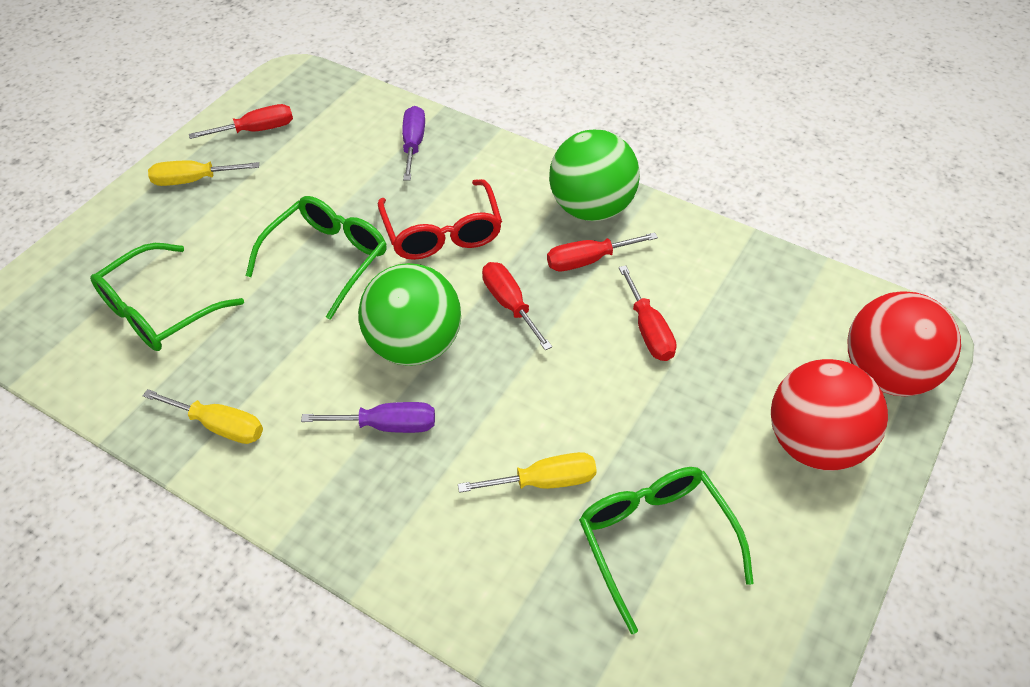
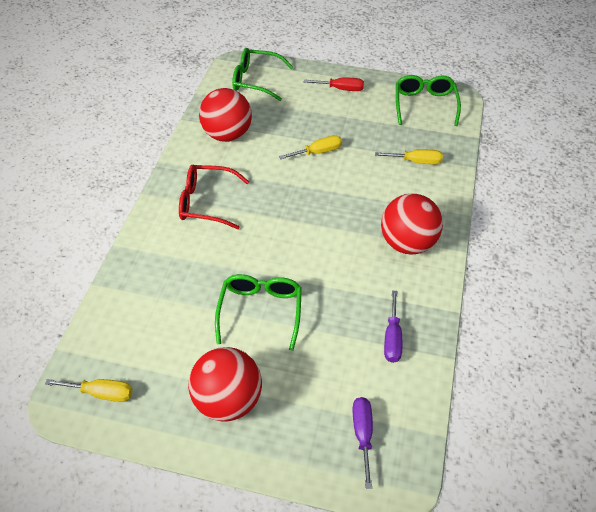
green ball: [358,263,461,366] [549,130,640,221] = 2 -> none = 0
red ball: [771,359,888,471] [848,291,961,396] = 2 -> [188,347,262,421] [199,88,252,142] [381,193,443,254] = 3
red screwdriver: [189,104,293,139] [482,262,552,350] [547,232,658,271] [619,265,677,361] = 4 -> [304,78,364,91] = 1

